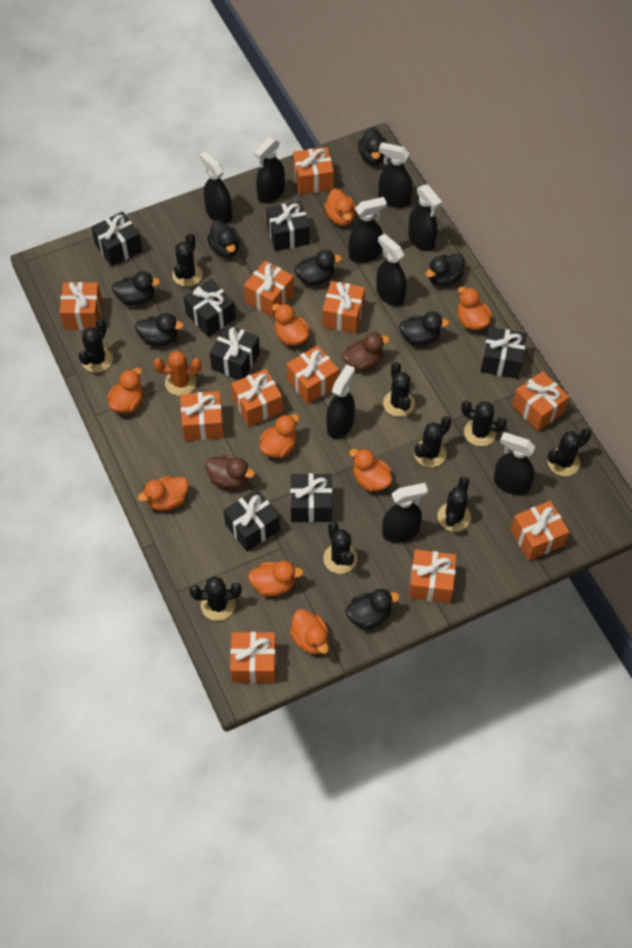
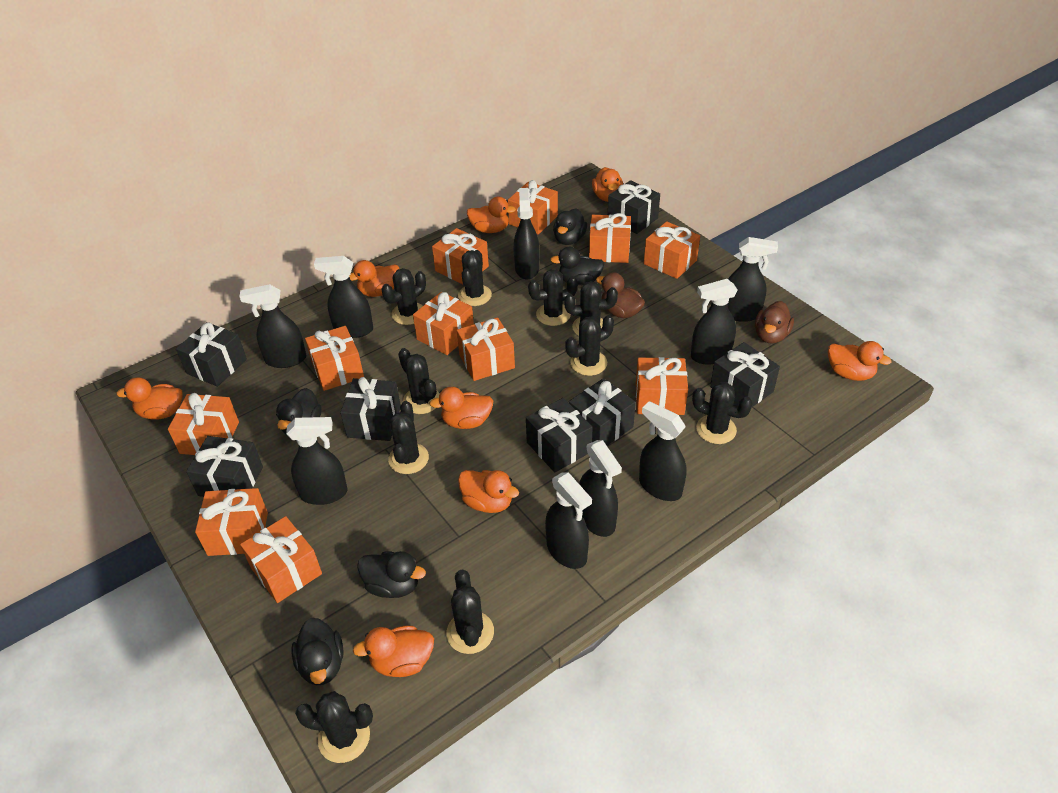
black cactus: [78,319,113,373] [172,233,202,287] [189,576,242,621] [323,522,357,574] [383,362,415,417] [414,416,452,467] [437,477,471,532] [461,400,507,446] [548,428,591,476] = 9 -> [295,691,373,763] [382,268,426,325] [388,401,429,474] [398,348,440,414] [446,570,494,654] [458,250,492,306] [528,269,578,326] [564,281,618,336] [565,315,614,376] [692,382,753,444] = 10
black duck: [112,271,161,306] [135,313,184,346] [207,220,239,258] [294,250,342,286] [346,589,400,629] [358,128,387,165] [399,312,450,346] [426,253,465,286] = 8 -> [276,388,322,436] [291,618,344,685] [357,551,426,598] [550,247,605,286] [553,208,587,245] = 5
orange cactus: [154,351,202,396] = 1 -> none = 0
orange duck: [107,368,143,414] [138,476,189,511] [248,561,304,596] [259,414,299,458] [272,304,310,346] [289,609,329,654] [324,188,356,226] [349,448,393,492] [457,286,492,331] = 9 -> [116,377,183,420] [349,260,399,297] [353,626,434,677] [429,387,493,429] [458,470,519,513] [467,197,516,233] [592,167,623,202] [828,341,892,381] = 8

